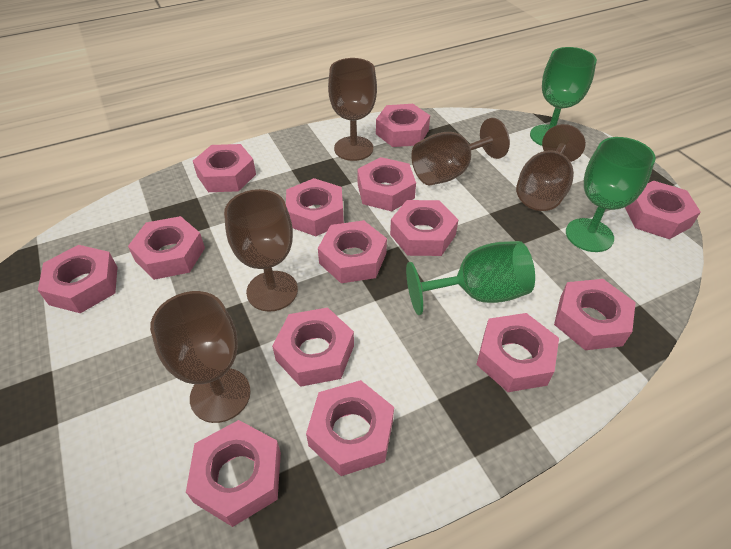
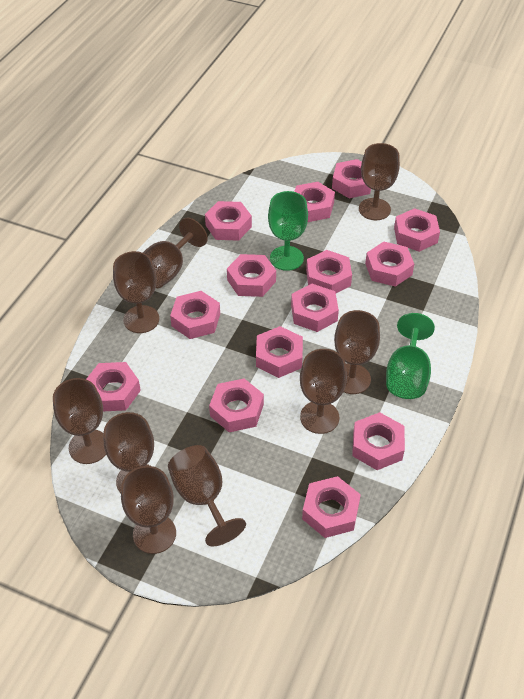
brown goblet: [150,291,251,423] [224,189,298,312] [328,58,377,161] [411,118,510,186] [516,124,586,211] = 5 -> [53,378,106,464] [104,412,154,493] [113,251,159,333] [121,466,176,554] [143,218,208,288] [168,445,246,547] [300,349,347,434] [334,310,380,394] [359,143,400,220] = 9
green goblet: [406,241,535,315] [530,47,597,146] [566,137,656,252] = 3 -> [268,191,308,271] [386,313,435,399] = 2

